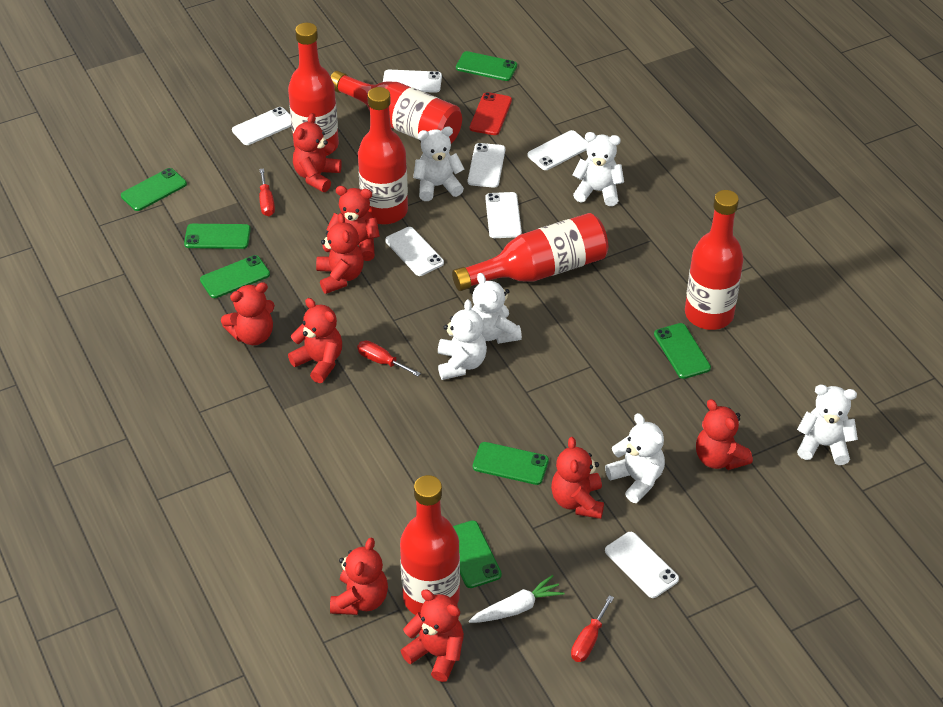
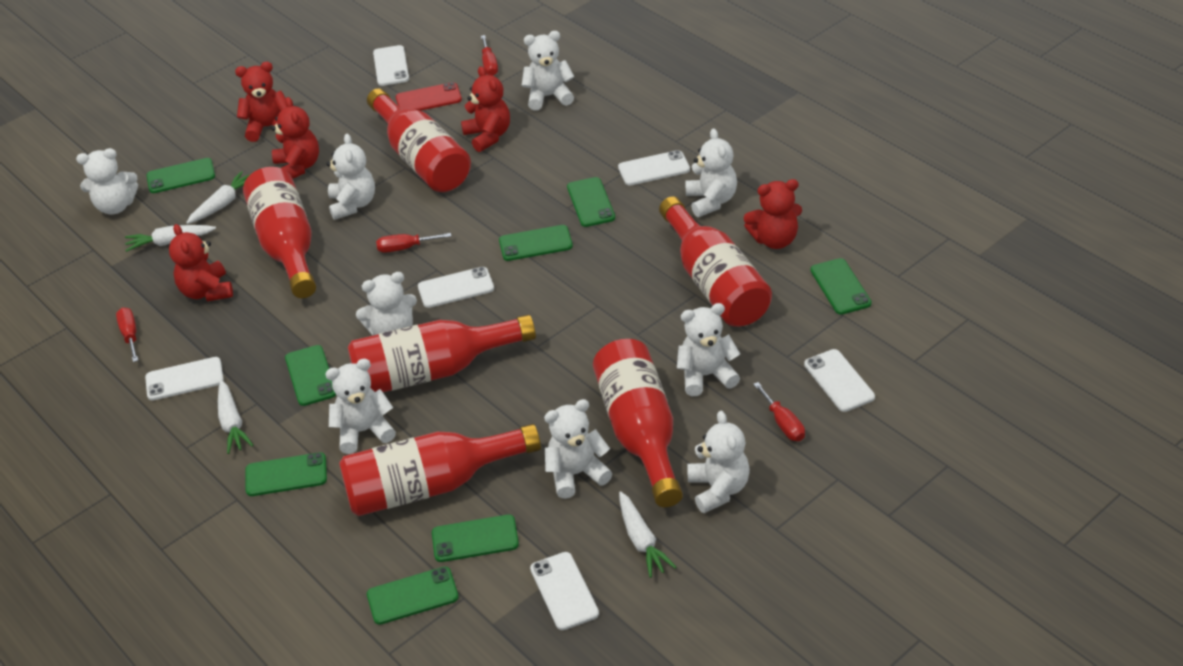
green phone: [121,168,187,211] [184,224,251,249] [200,255,270,298] [453,520,502,588] [456,51,517,81] [473,442,549,485] [654,323,711,379] = 7 -> [146,158,215,193] [245,452,327,496] [285,345,336,406] [367,567,459,625] [432,514,519,562] [499,225,573,261] [567,177,615,227] [810,258,872,315] = 8
red screwdriver: [259,168,275,216] [357,340,421,376] [571,595,614,662] = 3 -> [116,307,139,362] [376,233,451,253] [481,35,498,76] [753,382,805,441] = 4
red teddy bear: [221,282,275,345] [288,298,342,383] [293,113,342,192] [316,213,364,294] [326,186,380,261] [330,537,388,615] [401,589,464,682] [551,437,604,519] [696,399,753,470] = 9 -> [169,224,233,301] [235,62,287,142] [271,97,319,178] [461,66,510,152] [743,179,802,249] = 5
white carrot: [469,575,565,623] = 1 -> [125,225,216,252] [186,171,250,224] [218,380,253,454] [619,491,676,578] = 4
white phone: [232,107,291,145] [383,70,442,93] [385,227,444,276] [468,143,505,188] [485,192,522,238] [527,130,588,170] [605,532,679,598] = 7 -> [145,357,224,401] [373,45,409,86] [418,267,494,308] [530,552,599,630] [618,150,690,186] [804,349,875,412] = 6
white teddy bear: [413,127,464,201] [438,299,487,380] [471,273,522,344] [573,132,624,206] [605,413,665,503] [797,385,858,465] = 6 -> [76,148,138,215] [325,359,396,454] [327,134,375,220] [356,272,417,336] [521,31,574,110] [544,399,613,499] [677,303,740,396] [686,128,737,217] [688,411,750,513] = 9

